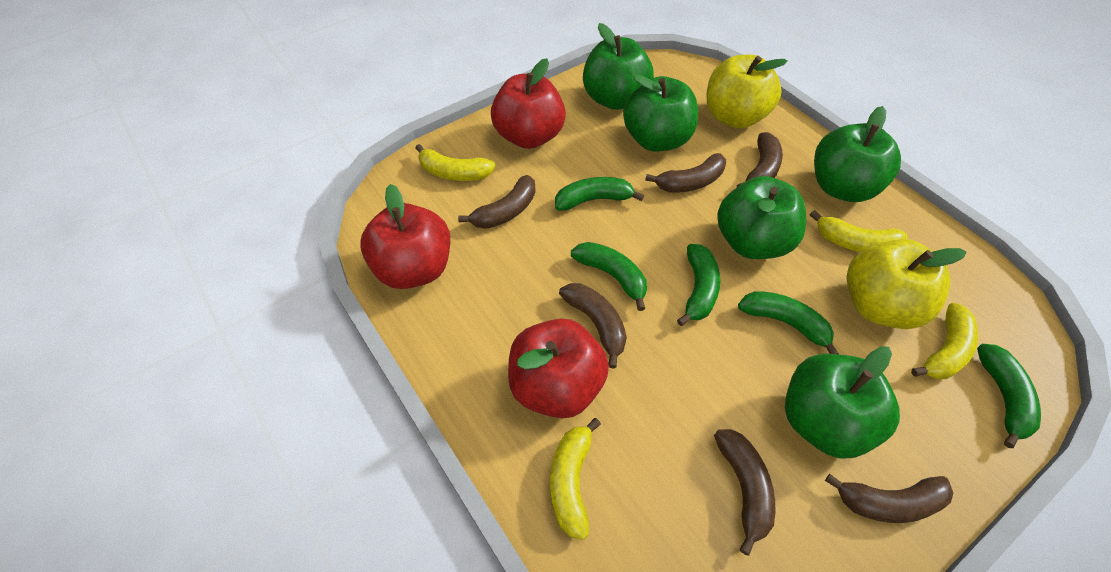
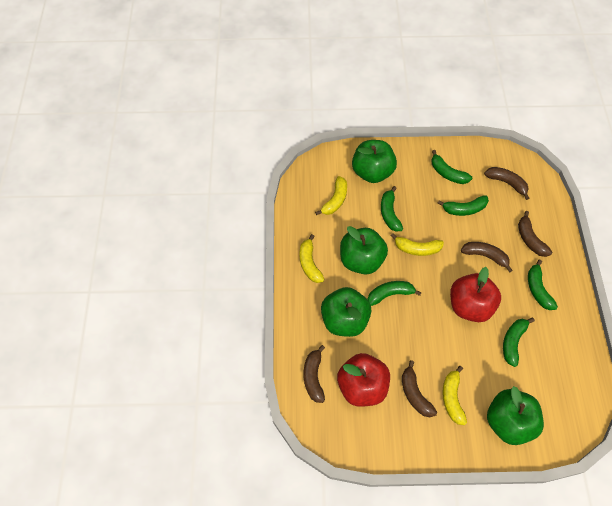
brown banana: [458,175,536,229] [559,283,627,369] [645,153,726,193] [714,429,775,556] [737,132,783,187] [825,474,953,523] = 6 -> [304,345,325,403] [402,360,437,417] [461,242,513,273] [484,167,529,200] [518,211,552,257] = 5
green apple: [583,23,654,110] [623,74,698,152] [717,176,806,259] [785,346,900,459] [814,106,901,202] = 5 -> [321,287,371,337] [340,226,388,274] [352,140,397,183] [487,386,544,445] = 4
green banana: [555,177,644,211] [571,242,647,311] [677,244,720,326] [738,291,839,354] [977,344,1041,448] = 5 -> [367,281,422,306] [381,186,403,232] [431,150,472,184] [437,195,489,216] [503,318,535,367] [528,260,558,310] = 6
red apple: [360,184,450,289] [491,58,566,149] [508,319,609,418] = 3 -> [337,353,390,407] [450,267,501,322] = 2
yellow apple: [706,55,788,128] [847,239,966,329] = 2 -> none = 0

